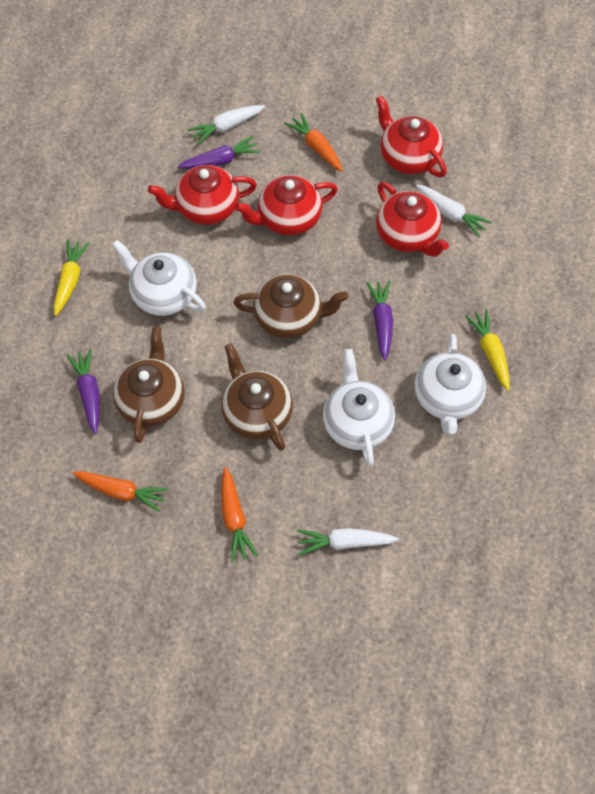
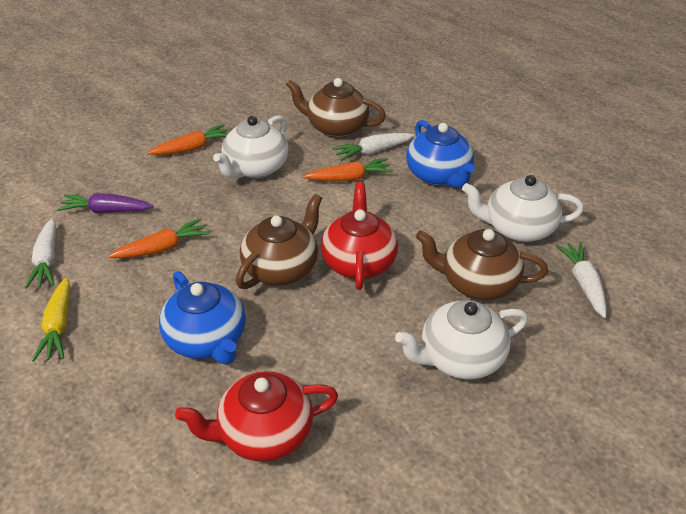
blue teapot: none = 0 -> [159,271,246,365] [406,120,475,188] = 2
purple carrot: [67,349,100,434] [178,136,260,169] [366,281,393,360] = 3 -> [57,193,154,213] = 1
red teapot: [148,165,257,225] [235,175,338,235] [376,95,447,177] [376,182,449,257] = 4 -> [175,371,338,462] [321,182,398,290] = 2
yellow carrot: [54,240,90,316] [465,309,510,391] = 2 -> [32,277,70,362] = 1

